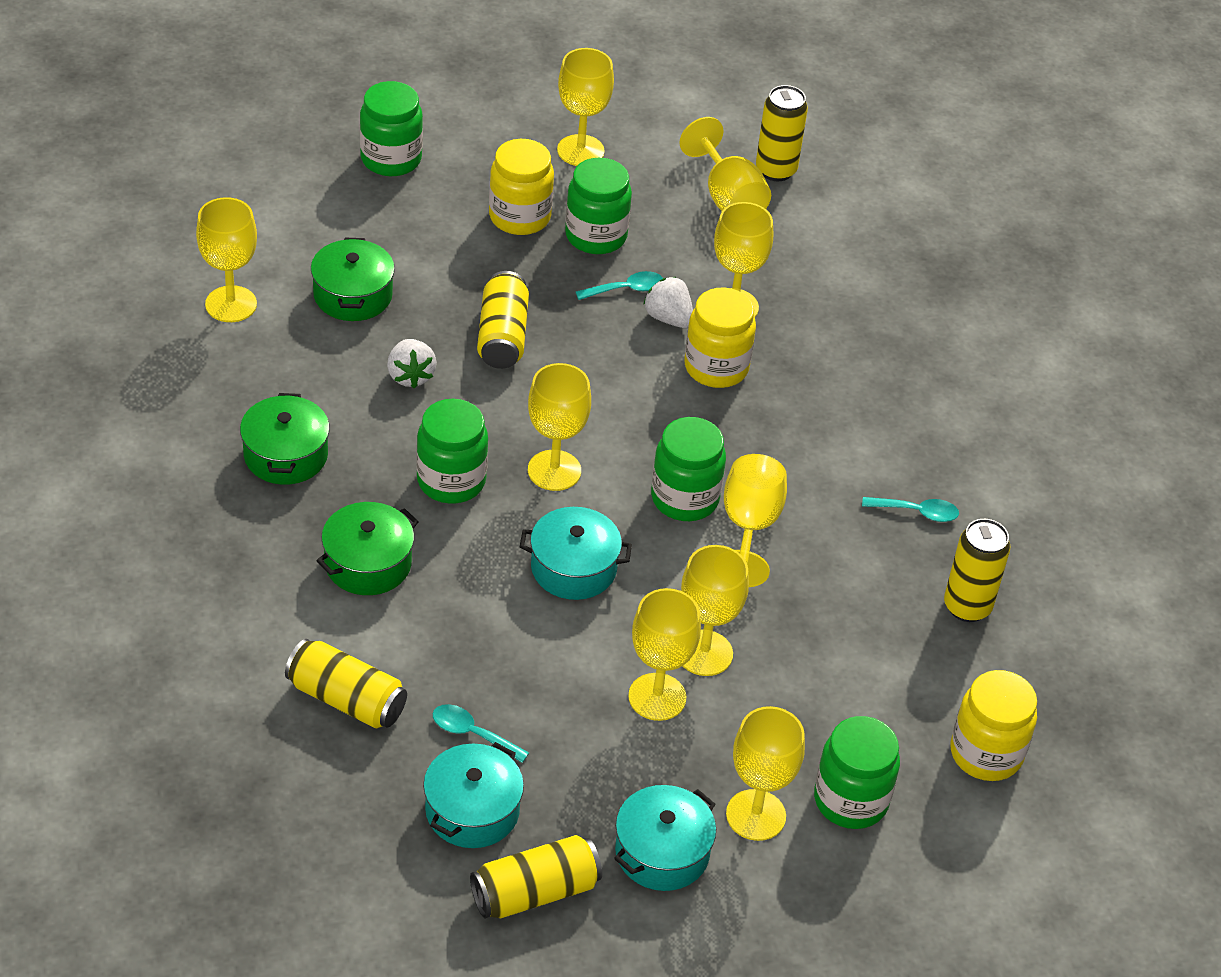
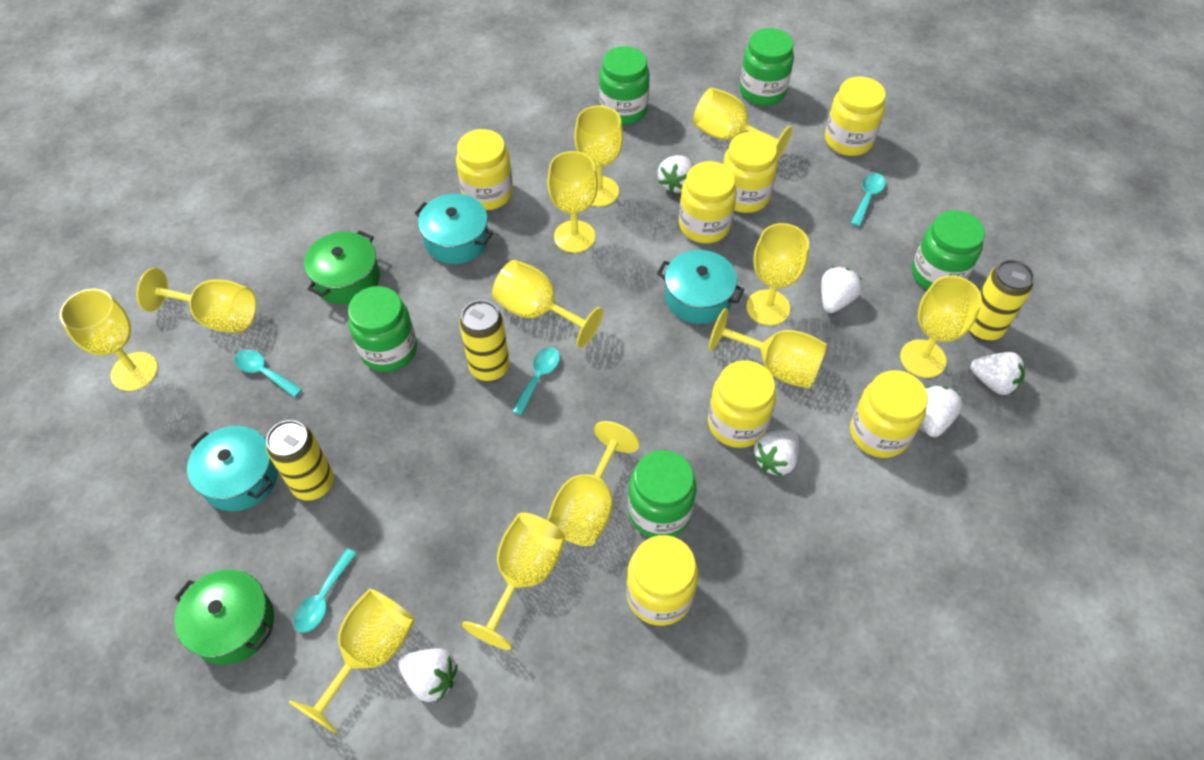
green pot: [240,393,330,485] [311,238,395,321] [316,502,418,595] = 3 -> [174,569,274,665] [304,230,380,305] = 2
turquoise spoon: [433,704,529,763] [576,271,663,300] [862,497,959,522] = 3 -> [234,349,302,398] [294,549,357,633] [512,347,560,415] [851,173,886,227] = 4
white strawberry: [387,339,437,388] [643,277,693,328] = 2 -> [398,648,458,702] [658,155,693,193] [752,430,799,476] [821,266,862,313] [922,386,963,437] [970,352,1025,395] = 6
yellow can: [285,639,407,728] [470,835,602,919] [477,271,529,369] [756,85,808,181] [944,519,1010,622] = 5 -> [266,420,334,500] [459,300,509,381] [969,260,1034,341] = 3
yellow goblet: [196,197,257,322] [528,363,591,491] [557,48,614,166] [628,588,701,721] [679,117,771,211] [681,545,749,676] [714,202,773,317] [724,454,787,587] [726,706,805,841] = 9 -> [60,289,158,391] [136,268,256,333] [288,589,415,734] [462,512,566,650] [492,260,603,348] [547,151,598,253] [547,421,640,546] [574,106,623,207] [693,88,792,160] [709,308,827,389] [746,223,809,326] [900,275,982,378] = 12
yellow jar: [489,139,554,235] [684,288,756,388] [950,670,1037,781] = 3 -> [456,129,513,210] [626,535,698,626] [679,161,737,243] [708,360,776,448] [723,132,778,213] [825,77,886,156] [850,370,928,458] = 7

